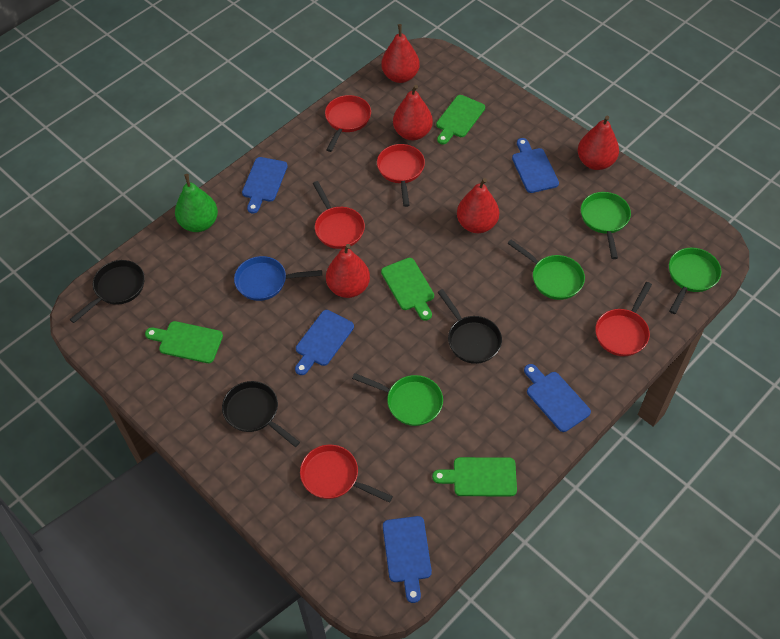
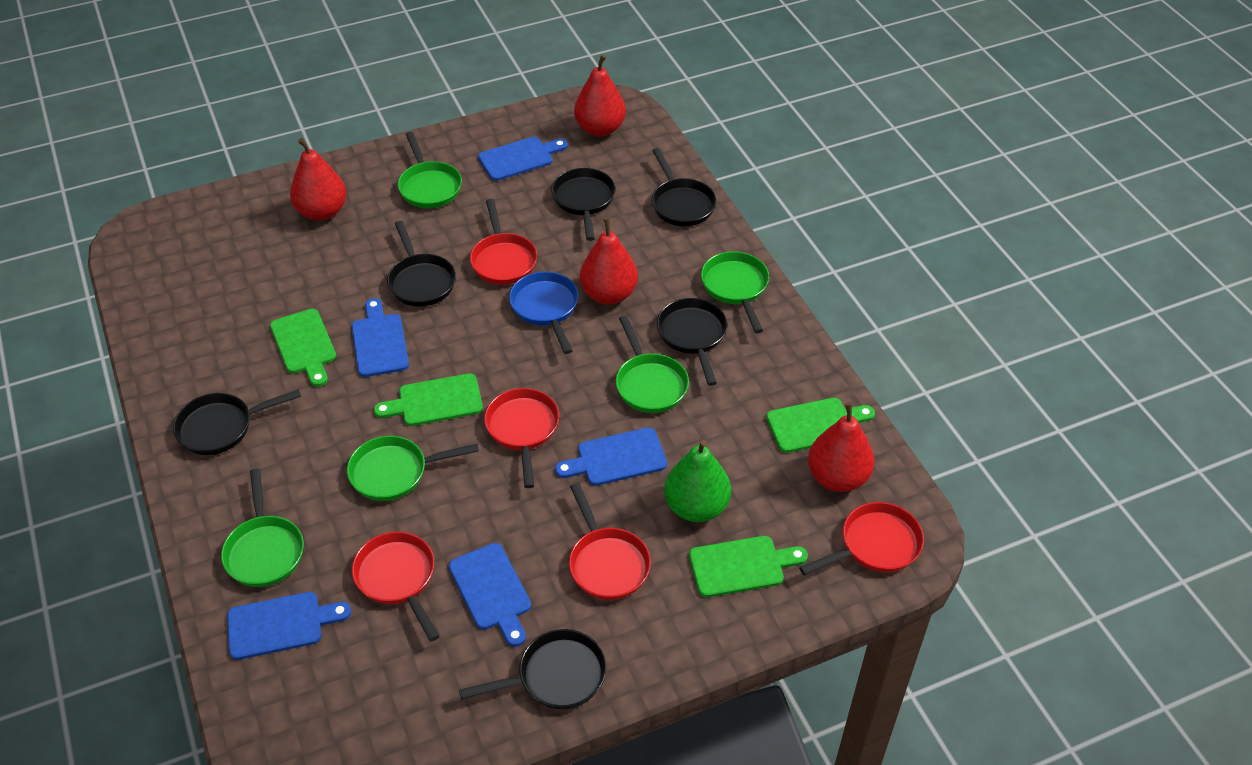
black pan: [69,260,145,323] [222,381,300,447] [438,289,502,364] = 3 -> [173,389,301,455] [387,221,456,307] [459,629,606,709] [551,168,616,241] [652,148,716,226] [657,298,727,386] = 6
green pan: [352,373,443,426] [507,240,585,300] [581,192,631,259] [669,248,721,314] = 4 -> [221,468,304,587] [347,436,479,501] [398,132,462,208] [616,315,689,413] [701,251,769,333] = 5
red pear: [326,244,370,298] [381,24,420,83] [393,85,433,140] [457,178,499,233] [578,116,619,170] = 5 -> [290,138,346,221] [574,55,626,137] [580,218,638,304] [808,402,875,492] = 4

